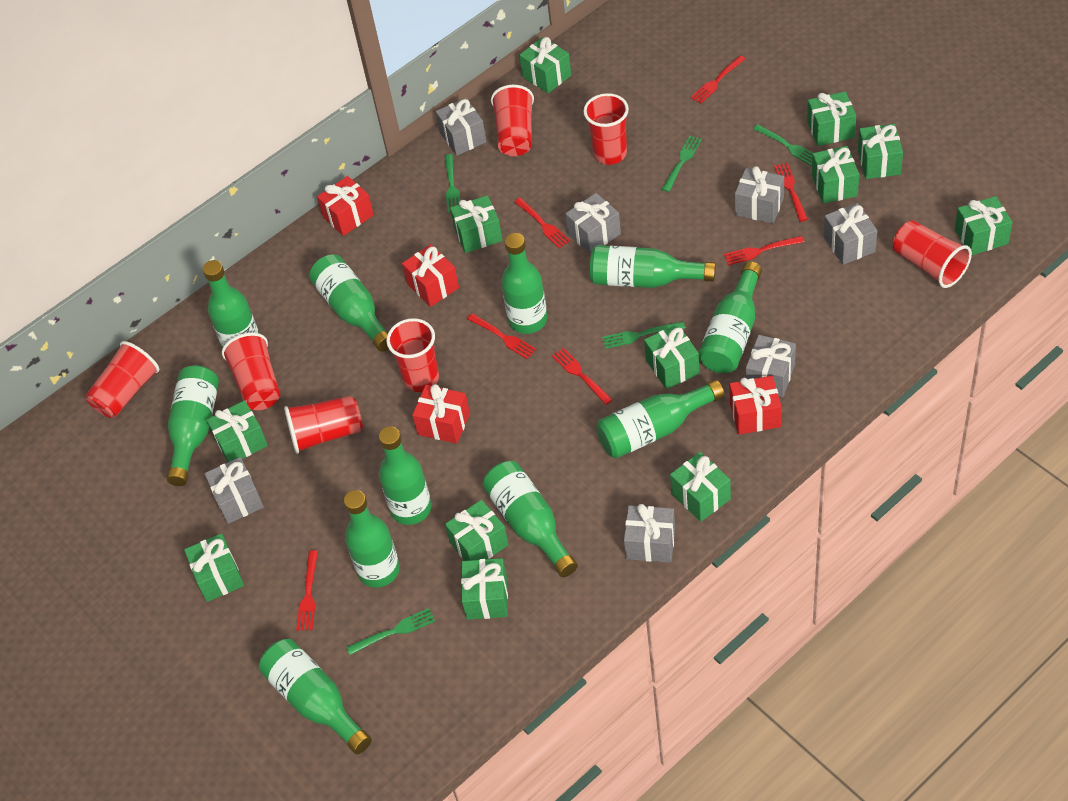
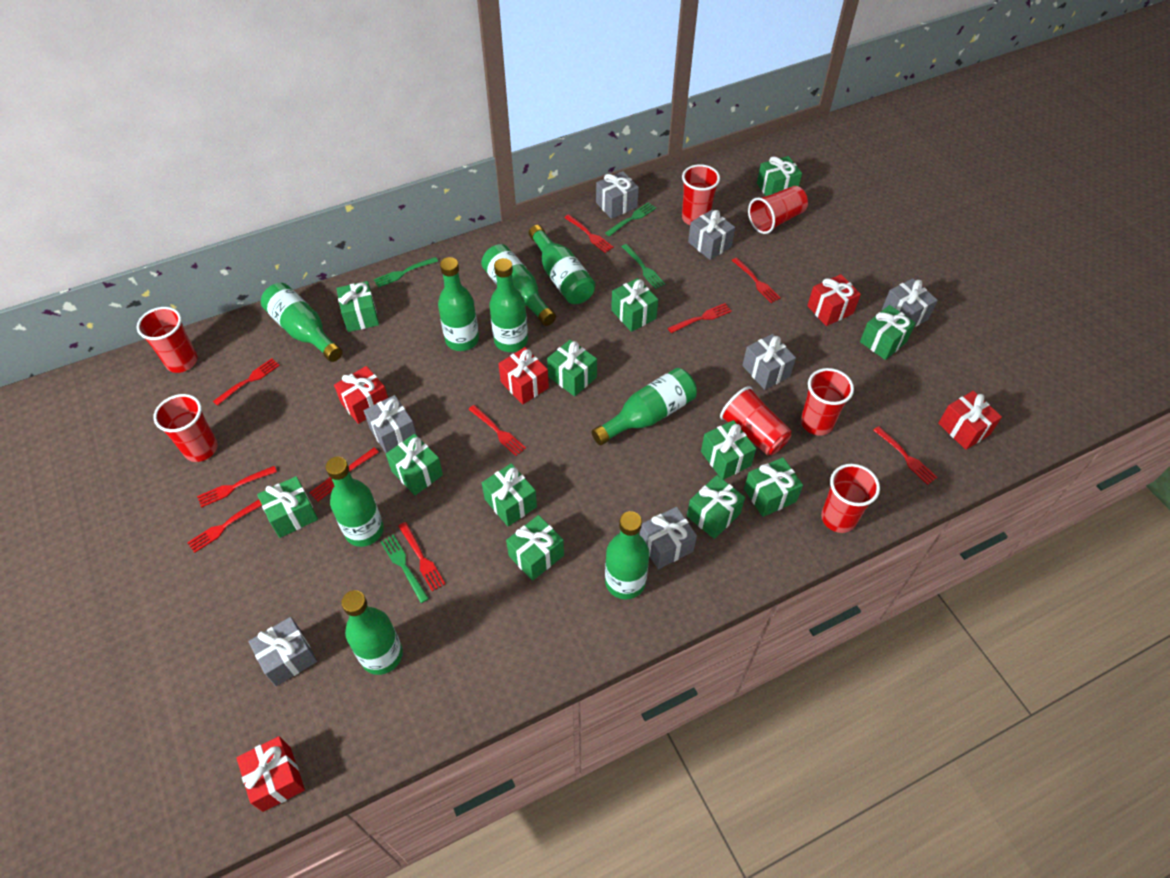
green bottle: [167,365,219,486] [203,260,259,348] [259,639,372,754] [309,254,389,352] [344,490,400,587] [379,426,432,525] [483,461,578,577] [501,233,547,334] [590,245,716,288] [596,379,724,458] [699,262,762,373] = 11 -> [261,283,342,362] [326,457,384,547] [341,590,403,675] [438,257,479,351] [481,244,556,326] [489,258,528,352] [529,225,595,304] [592,368,697,445] [605,511,650,599] = 9
green fork: [346,608,435,655] [445,154,460,213] [602,322,685,349] [662,136,702,192] [753,124,813,166] = 5 -> [374,257,438,288] [380,535,429,603] [605,202,656,236] [621,244,665,289] = 4
red fork: [296,550,318,631] [467,313,536,359] [514,198,570,248] [552,348,612,405] [690,55,746,104] [724,236,804,265] [774,163,808,222] = 7 -> [187,500,262,553] [197,466,277,508] [213,358,280,406] [309,447,379,501] [398,522,445,591] [468,405,526,456] [564,214,614,253] [668,303,732,333] [732,257,781,303] [873,426,938,485] = 10
red gift: [317,176,374,236] [402,244,459,307] [412,384,470,444] [730,376,782,435] = 4 -> [236,736,305,812] [334,366,388,424] [498,347,549,405] [807,274,861,326] [938,391,1002,450] = 5

